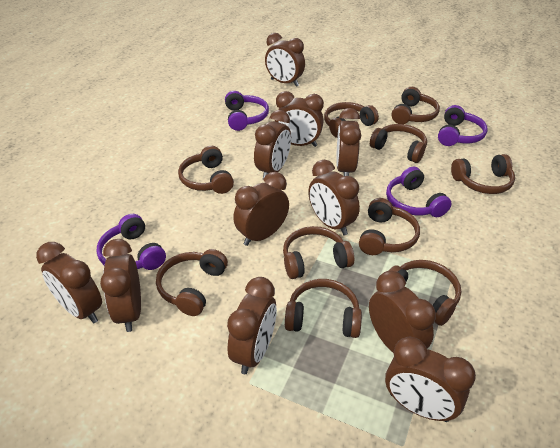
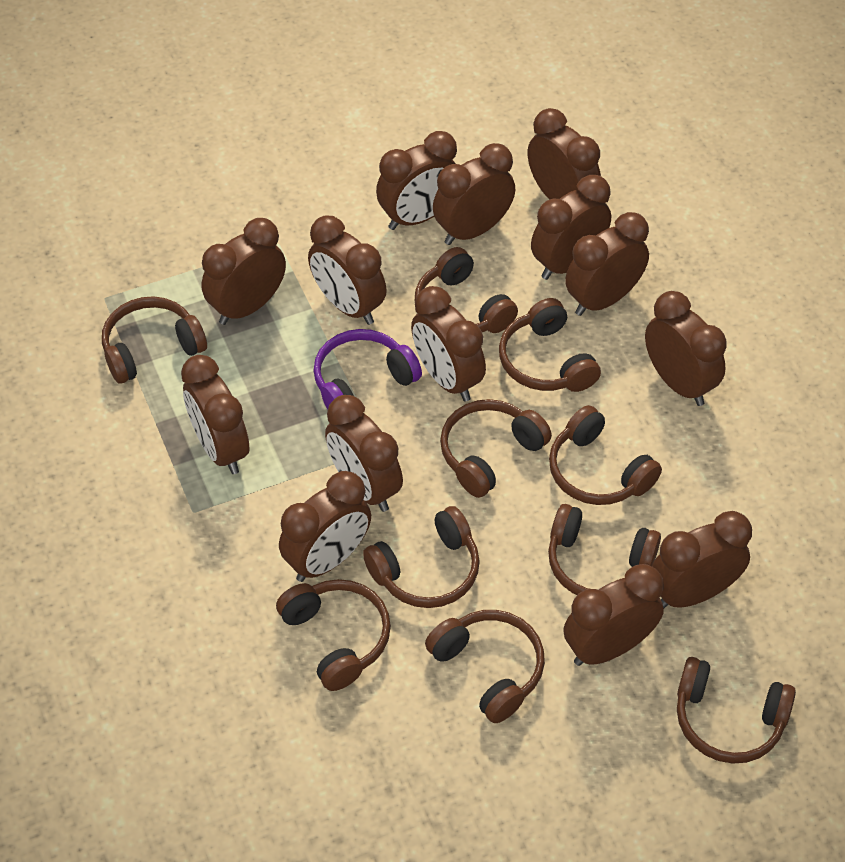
brown clock: [36,242,102,323] [100,239,141,332] [227,277,277,374] [233,172,289,246] [254,110,291,179] [265,33,305,87] [275,91,324,147] [308,160,360,236] [336,108,361,176] [369,271,436,352] [385,337,476,422] = 11 -> [181,355,250,474] [201,218,286,325] [279,471,371,582] [308,216,387,325] [325,395,403,512] [376,131,457,230] [411,286,486,401] [433,143,515,245] [528,108,601,200] [531,175,611,280] [563,564,664,666] [565,212,649,316] [645,291,727,406] [652,511,752,608] = 14
purple headphones: [97,214,166,270] [225,91,269,131] [386,167,452,217] [438,105,488,146] = 4 -> [314,329,422,409] = 1

